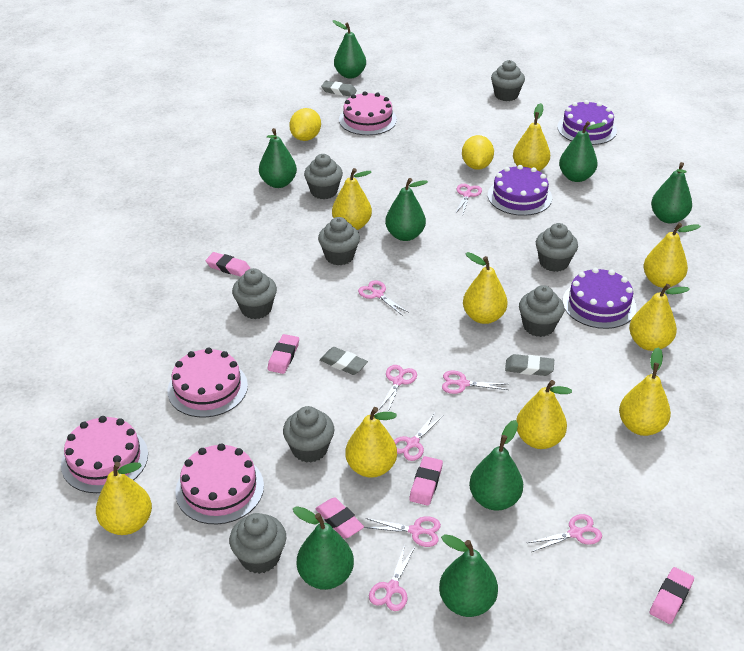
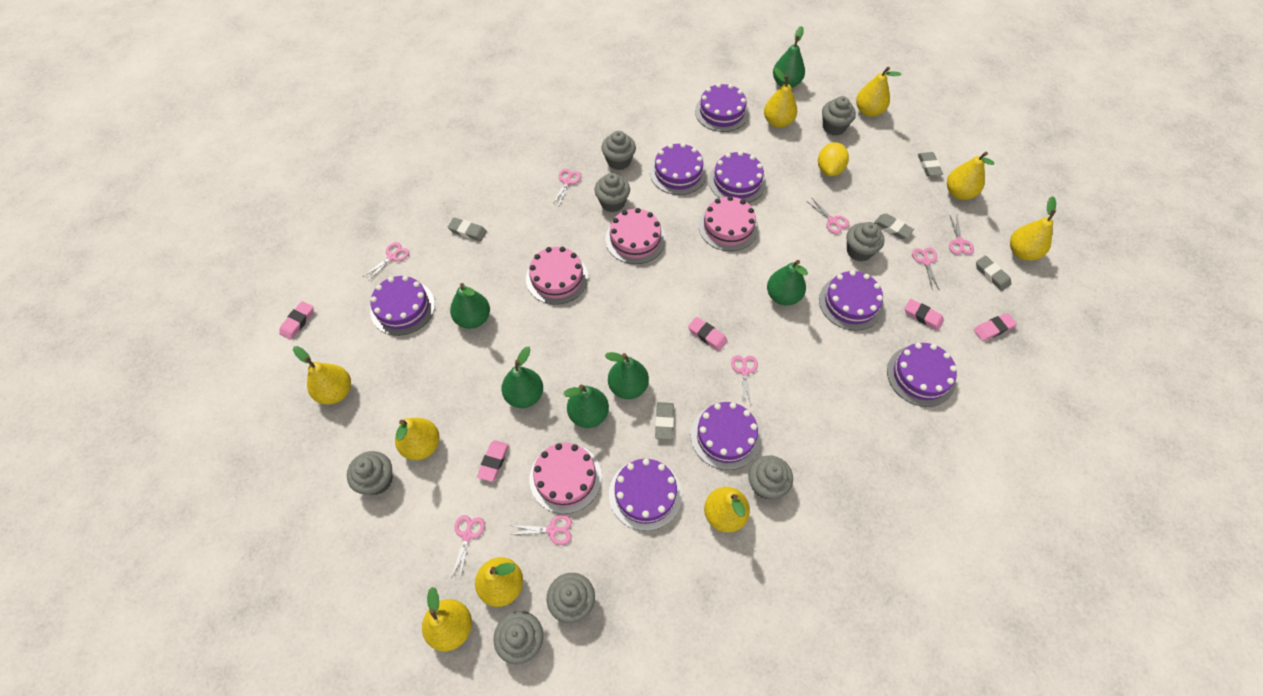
green pear: [259,128,297,188] [293,506,354,590] [333,20,366,78] [385,178,428,241] [439,534,498,617] [469,420,523,511] [559,121,606,182] [651,162,692,224] = 8 -> [450,283,490,329] [501,347,543,408] [563,384,609,428] [605,352,649,399] [767,260,808,305] [773,26,805,88] = 6
grey eraser: [320,347,368,375] [321,81,357,97] [505,354,554,376] = 3 -> [448,218,487,241] [655,402,674,440] [874,214,914,239] [918,152,943,176] [976,256,1011,291] = 5
purple cake: [488,165,552,216] [557,100,617,145] [563,268,637,329] = 3 -> [370,276,435,336] [609,459,682,531] [650,143,707,195] [691,402,761,470] [695,83,749,132] [709,151,766,203] [819,270,884,331] [887,343,957,407] = 8
yellow lemon: [289,108,321,141] [462,135,494,170] = 2 -> [818,142,849,176] = 1

